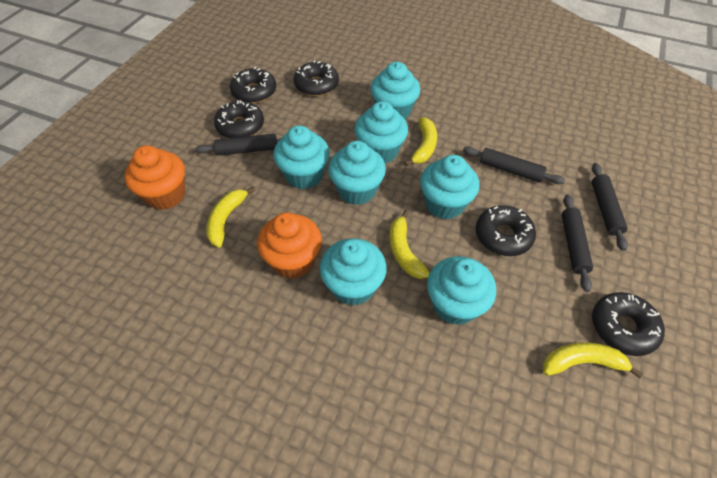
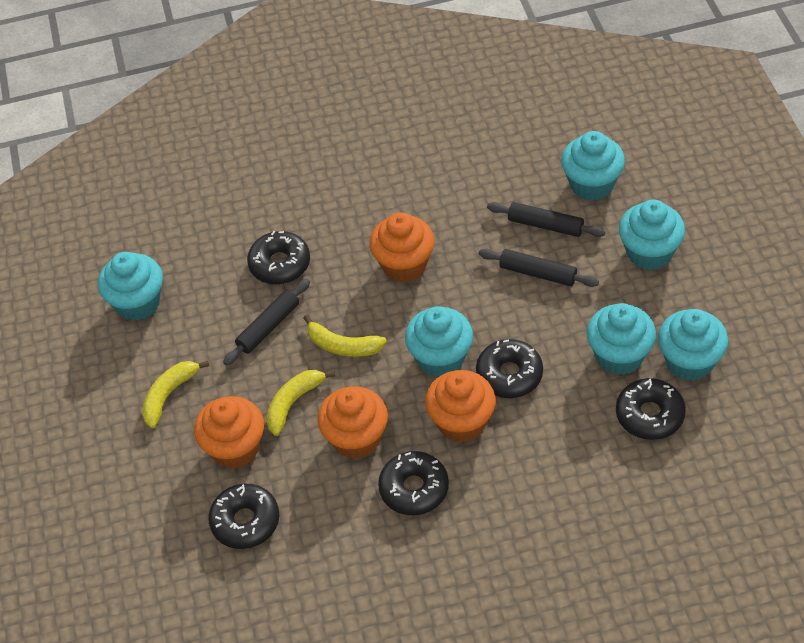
black rolling pin: [195,134,282,156] [463,146,565,184] [562,195,593,292] [592,163,628,251] = 4 -> [223,279,310,365] [479,249,599,287] [487,202,606,237] = 3
orange cupcake: [124,145,185,210] [257,213,322,279] = 2 -> [194,396,264,469] [318,386,388,459] [369,212,435,282] [425,370,496,443] = 4
turquoise cupcake: [273,126,330,189] [320,238,387,306] [328,141,386,205] [354,101,408,164] [370,62,420,119] [420,155,479,219] [427,256,496,325] = 7 -> [98,252,163,321] [405,306,473,377] [561,131,625,201] [587,303,656,375] [619,200,685,270] [658,309,728,381] = 6
yellow banana: [206,187,255,248] [390,210,430,279] [404,117,437,166] [543,342,643,378] = 4 -> [142,361,209,428] [266,370,336,436] [304,315,387,357] = 3

